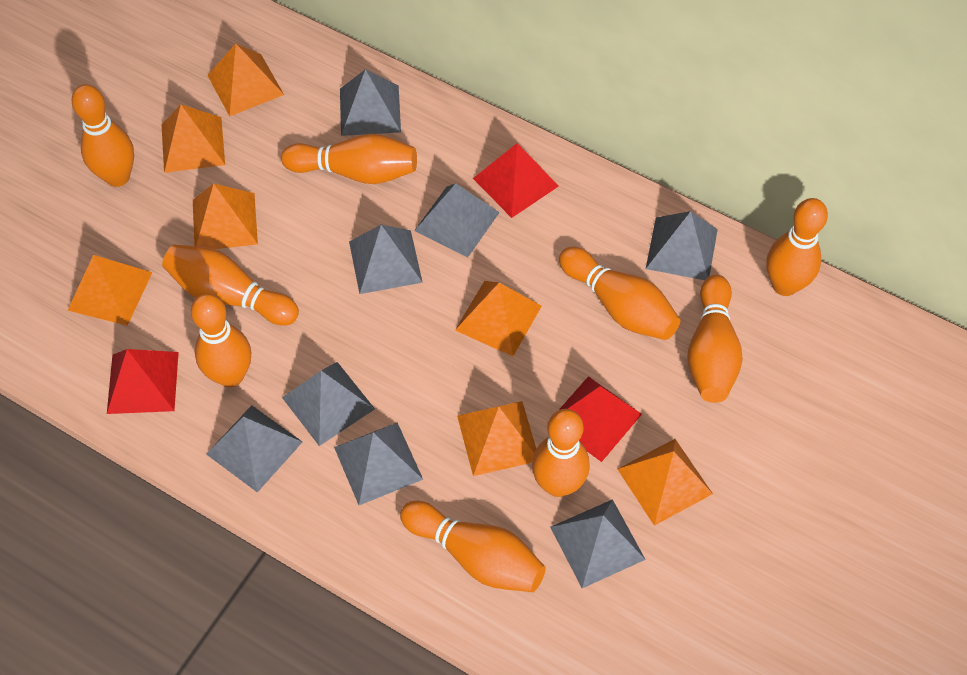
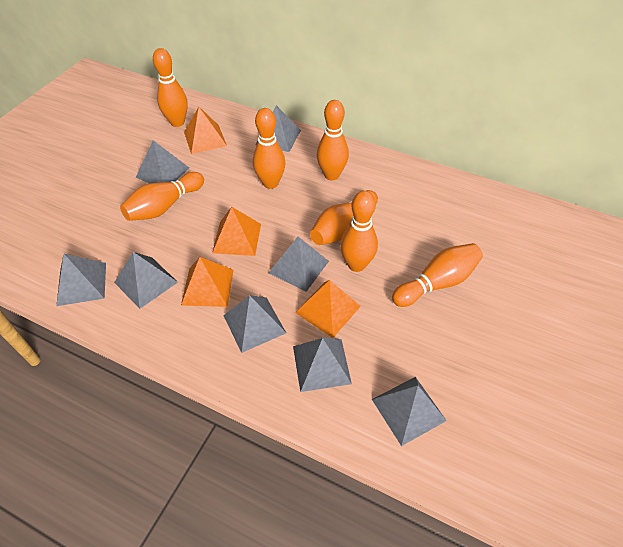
orange bowling pin: [72,84,134,187] [162,245,299,326] [191,293,251,387] [281,134,417,184] [400,501,546,592] [532,409,590,497] [559,247,680,340] [687,275,743,403] [766,198,828,296] = 9 -> [120,172,204,221] [153,48,188,127] [253,108,286,189] [310,190,378,245] [317,100,349,180] [340,191,378,272] [392,243,483,307] = 7
orange pyramid: [67,255,152,326] [162,105,225,173] [193,184,258,249] [207,44,284,116] [455,281,542,356] [457,401,536,476] [617,439,713,526] = 7 -> [181,257,234,307] [184,107,227,154] [212,207,261,256] [295,280,361,338] = 4
red pyramid: [107,349,179,414] [473,143,559,218] [559,376,642,462] = 3 -> none = 0

